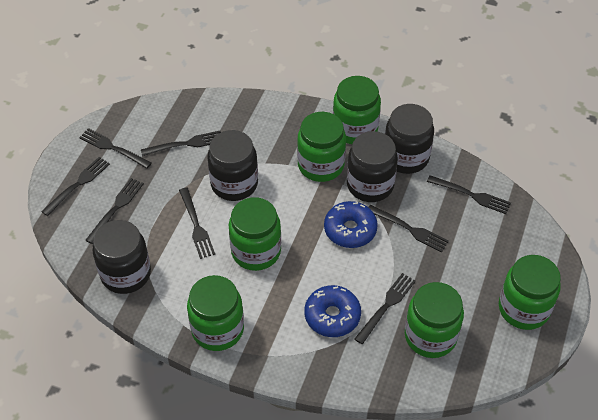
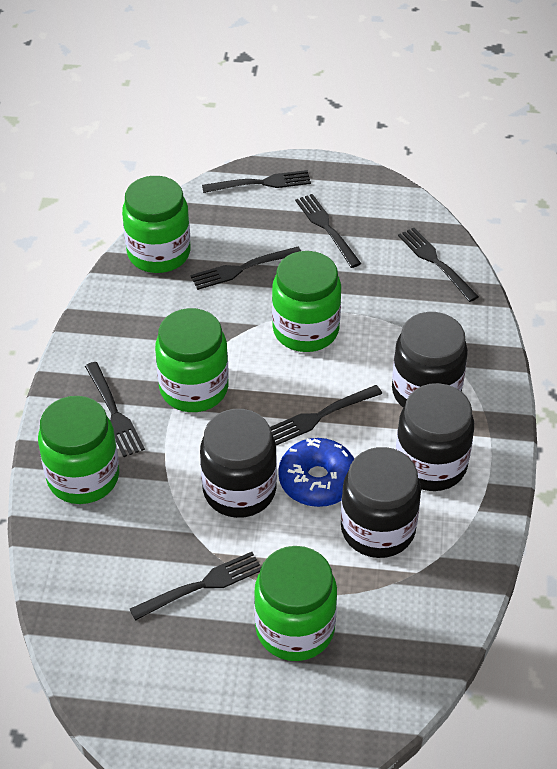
black fork: [41,157,110,216] [79,128,152,169] [85,178,144,244] [141,131,221,156] [179,187,215,259] [355,273,416,344] [368,205,449,252] [427,175,511,214] = 8 -> [85,362,145,457] [130,552,261,621] [190,247,301,290] [202,170,311,193] [270,385,382,446] [295,194,361,268] [398,228,479,302] = 7
blue donut: [304,285,361,337] [324,201,378,248] = 2 -> [278,438,354,507] = 1
green jar: [187,275,244,351] [229,197,281,271] [297,112,346,182] [333,76,381,144] [405,282,464,358] [499,255,561,330] = 6 -> [38,396,119,504] [122,176,191,273] [155,308,229,412] [254,546,337,661] [272,251,341,352] = 5

